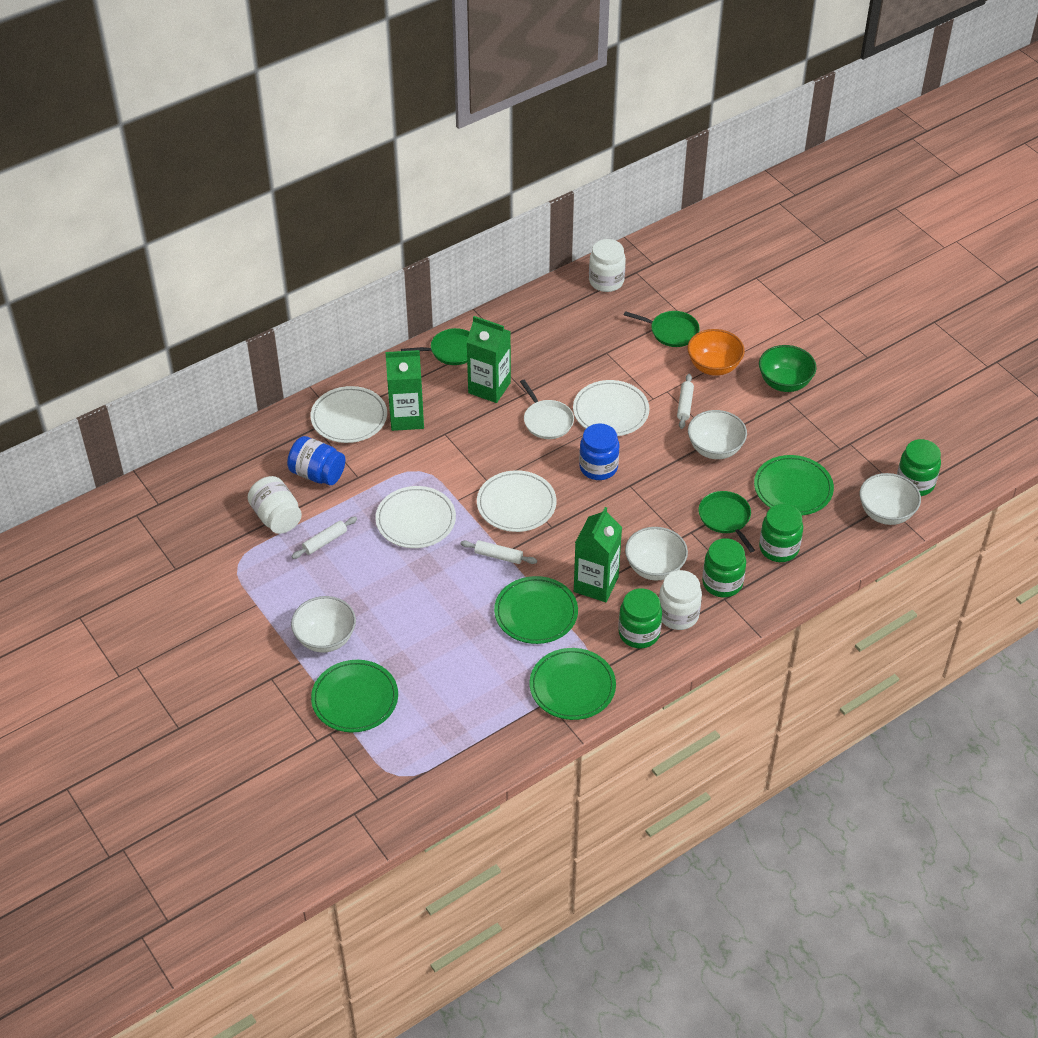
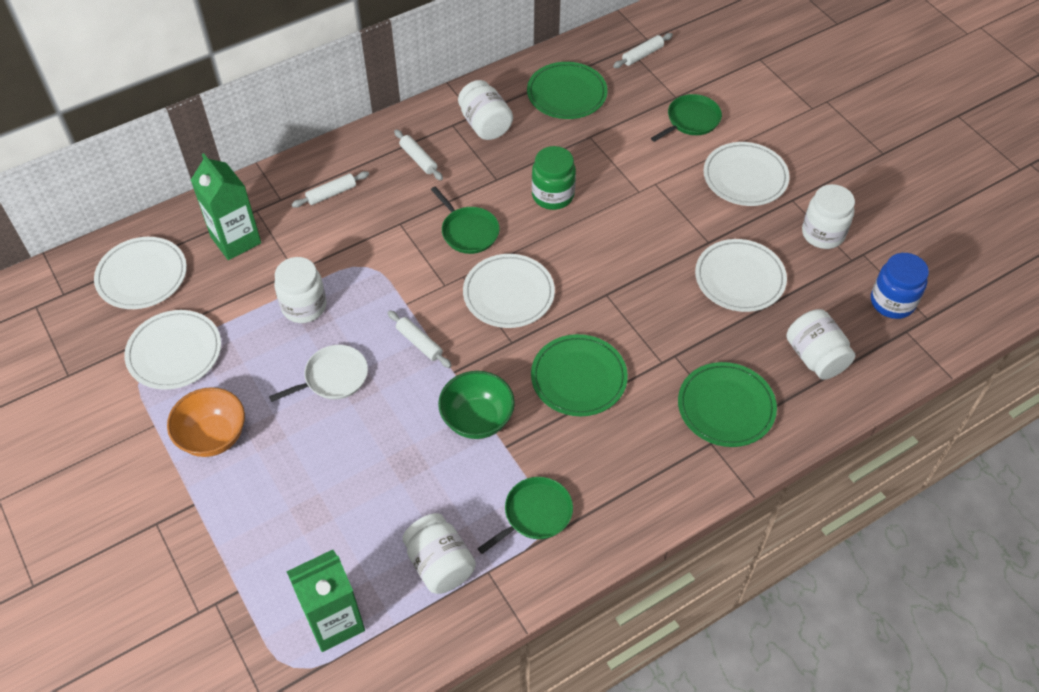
blue jar: [287,436,345,485] [579,424,619,480] = 2 -> [871,253,929,319] = 1
green carton: [386,350,424,431] [467,316,511,403] [574,507,622,602] = 3 -> [191,153,261,260] [286,550,365,652] = 2
green jar: [618,588,662,648] [702,538,746,598] [759,504,803,562] [897,439,941,496] = 4 -> [532,146,576,210] = 1
green plate: [311,660,398,733] [494,576,578,644] [529,648,616,720] [754,455,834,515] = 4 -> [527,62,608,119] [531,334,628,416] [678,362,777,447] = 3
white bowl: [291,596,356,652] [625,527,688,581] [688,410,747,459] [860,473,921,525] = 4 -> none = 0
white jar: [247,476,302,534] [589,239,626,292] [659,570,702,630] = 3 -> [274,257,327,323] [402,513,476,594] [458,80,513,140] [787,309,855,380] [802,184,855,249] = 5
white plate: [310,386,387,443] [375,486,456,548] [477,470,556,532] [573,380,650,436] = 4 -> [94,237,187,309] [124,310,221,390] [463,254,555,328] [695,239,787,312] [703,142,790,206] = 5
white rolling pin: [291,517,357,559] [460,540,537,564] [677,374,694,429] = 3 -> [292,171,369,208] [388,310,452,368] [394,129,443,180] [613,33,673,68] = 4

